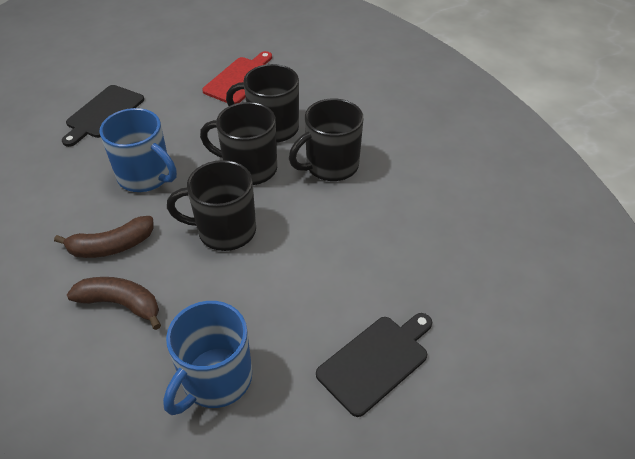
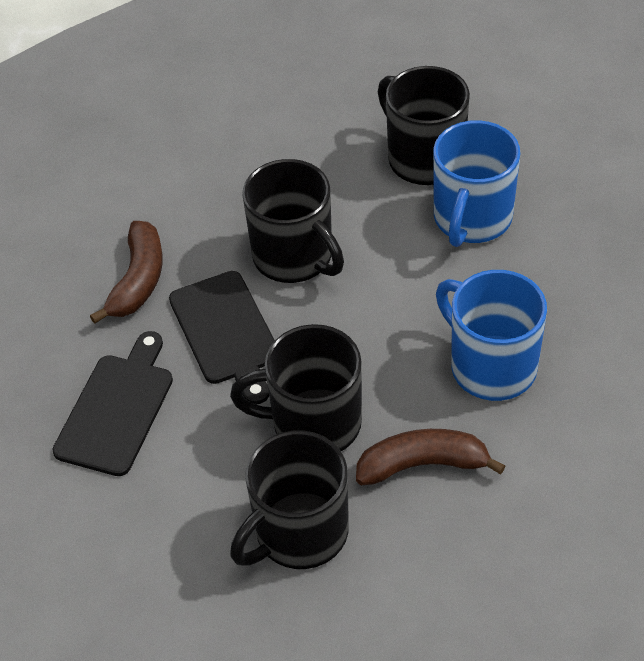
red cutting board: [202,51,272,104] = 1 -> none = 0

